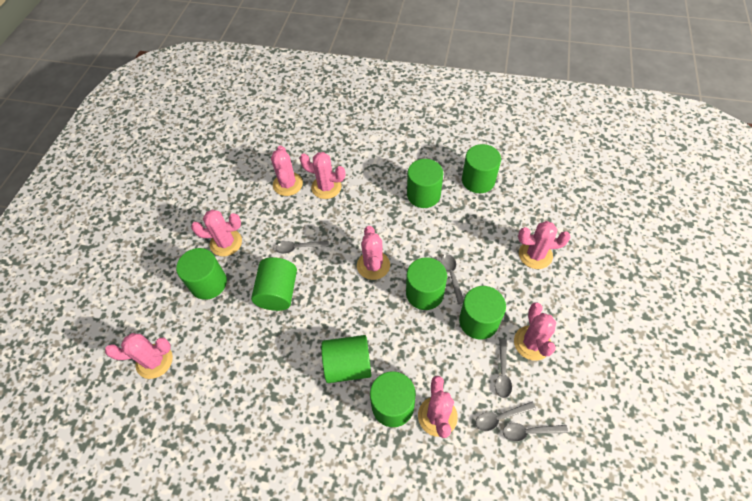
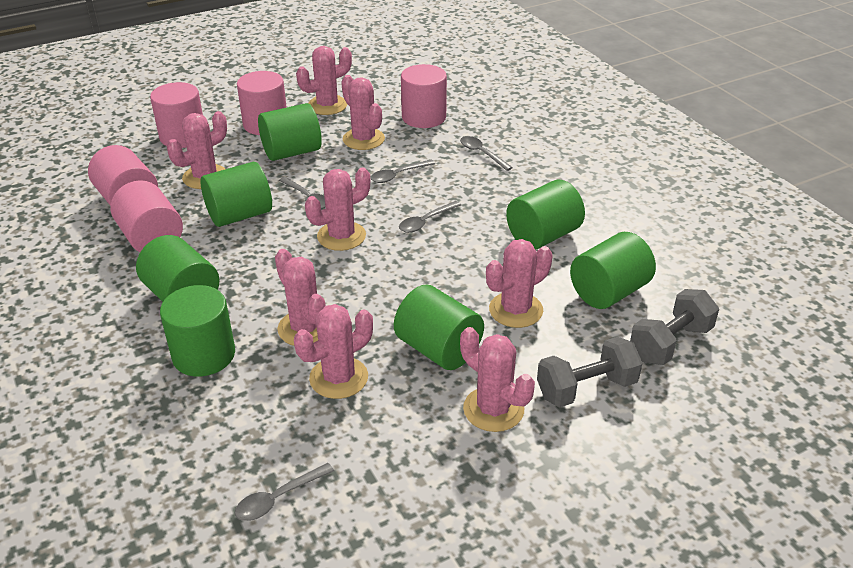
green cylinder: [176,248,227,300] [251,257,297,311] [321,335,372,383] [370,371,416,427] [406,257,447,310] [407,159,443,208] [459,286,506,340] [462,144,501,193] = 8 -> [136,235,220,302] [160,285,235,376] [201,162,272,227] [258,103,322,161] [394,284,484,370] [506,180,585,250] [570,232,656,309] = 7
grey dumbbell: none = 0 -> [537,337,642,407] [630,289,719,365] = 2
pink cylinder: none = 0 -> [88,145,158,205] [110,180,183,252] [150,82,203,148] [237,71,287,135] [401,64,447,128] = 5

